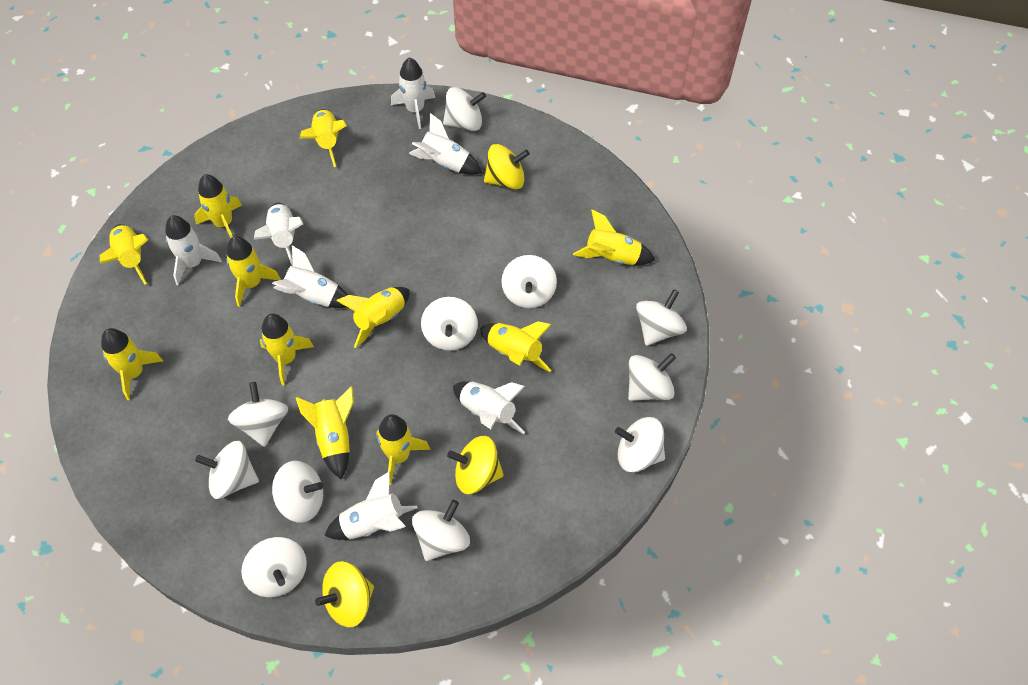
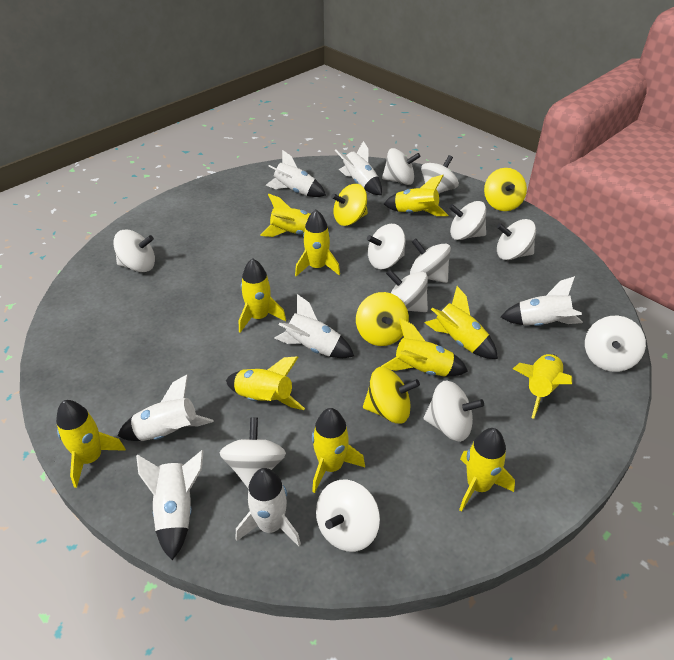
white spinning top: [195,441,259,499] [228,382,288,447] [241,537,307,597] [272,461,323,523] [412,500,470,561] [421,297,478,351] [443,87,486,131] [501,255,557,308] [615,417,665,472] [628,353,676,401] [636,289,687,346] = 11 -> [113,230,155,272] [220,417,286,488] [316,480,380,552] [367,224,406,269] [382,148,421,185] [386,269,428,312] [410,239,451,283] [421,155,459,193] [423,380,484,442] [449,201,486,240] [497,219,536,260] [585,316,646,372] = 12
yellow spinning top: [315,561,374,627] [447,436,504,494] [484,144,530,190] = 3 -> [331,184,368,226] [356,292,409,346] [363,367,420,424] [484,168,527,211] = 4

